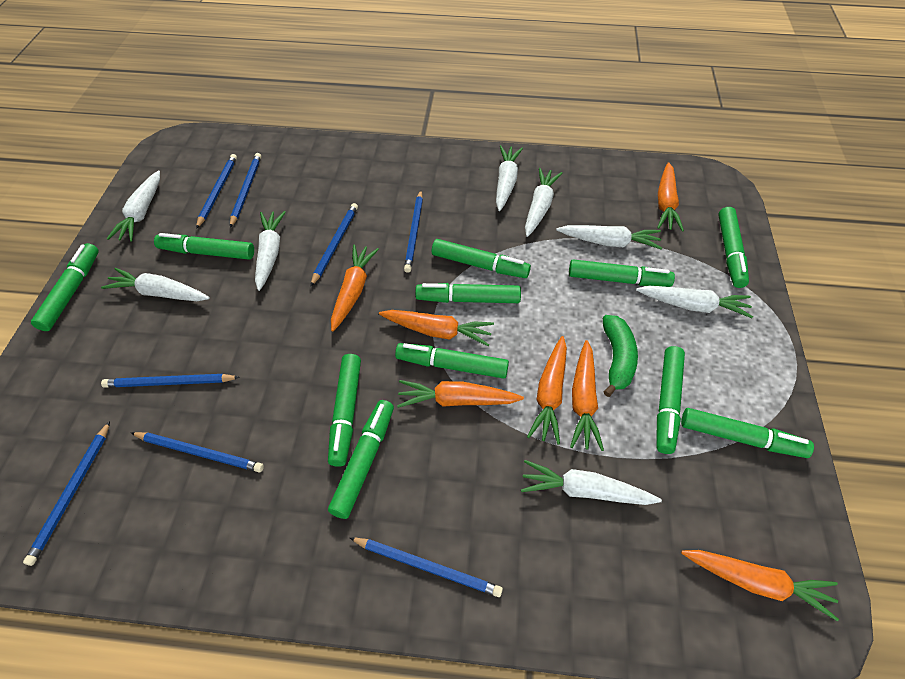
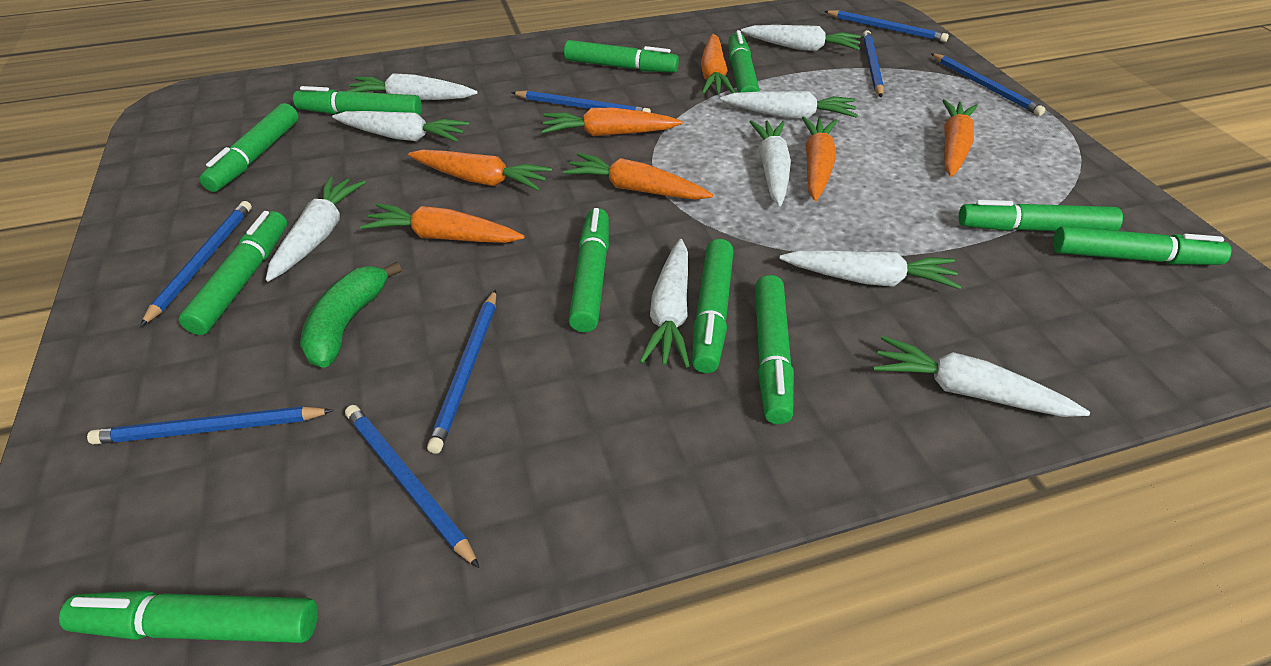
white carrot: [101,268,210,301] [107,170,160,241] [255,211,286,291] [496,145,523,211] [521,460,662,505] [525,168,562,237] [556,225,662,250] [636,286,753,318] = 8 -> [266,176,366,282] [332,111,469,142] [347,73,478,100] [639,239,690,367] [720,91,857,119] [741,25,861,52] [749,120,791,206] [779,250,961,289] [873,336,1090,417] = 9

